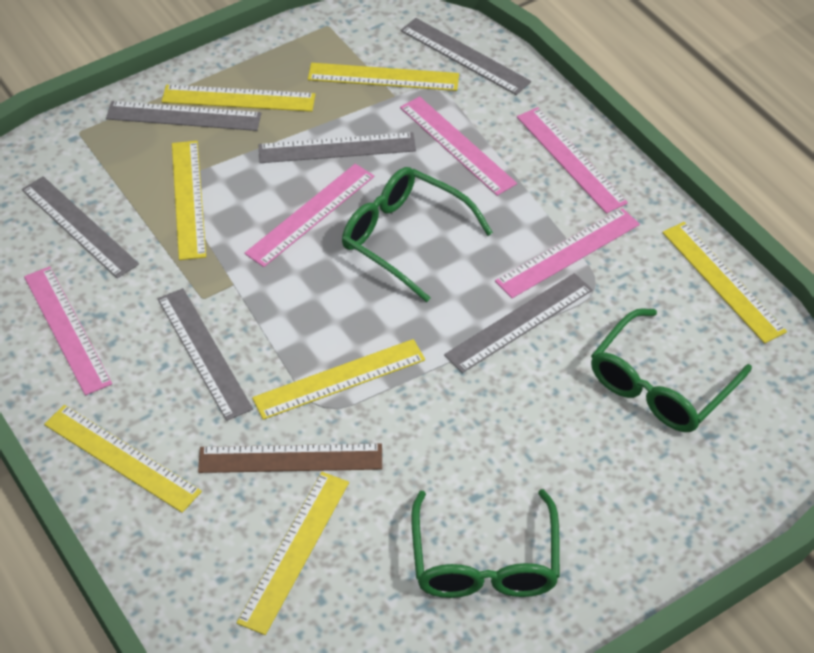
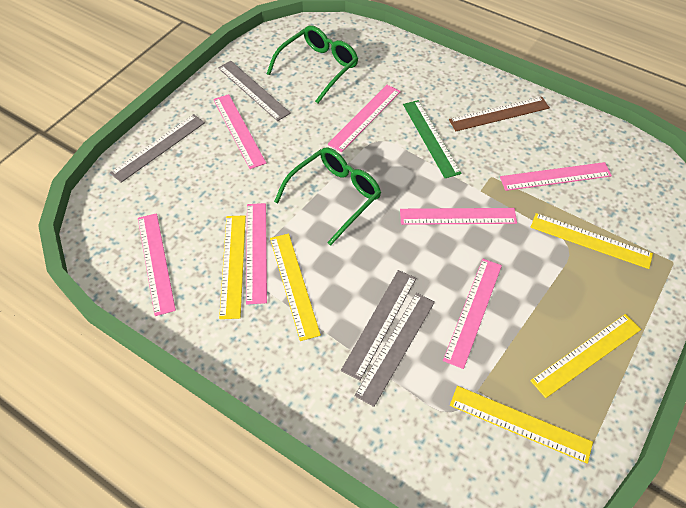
green glasses: [342,167,493,302] [411,489,560,598] [591,308,752,432] = 3 -> [267,25,358,103] [274,147,381,245] = 2
green ruler: none = 0 -> [403,100,461,178] = 1
grey ruler: [22,176,139,278] [106,101,261,131] [158,288,253,421] [258,132,416,163] [401,18,531,95] [444,273,593,373] = 6 -> [110,114,205,183] [218,61,291,121] [341,270,416,380] [354,293,435,407] = 4
pink ruler: [24,266,112,395] [244,164,374,267] [400,96,517,196] [495,208,640,298] [517,107,628,214] = 5 -> [138,213,176,316] [213,94,266,169] [246,203,267,305] [328,85,401,152] [400,208,517,225] [443,259,502,369] [500,162,612,191] = 7
yellow ruler: [44,405,202,513] [162,85,316,112] [172,141,206,260] [237,472,349,635] [252,339,425,420] [308,63,459,91] [662,222,787,344] = 7 -> [219,215,246,319] [270,234,321,341] [450,386,593,464] [530,314,641,398] [531,213,653,269] = 5

